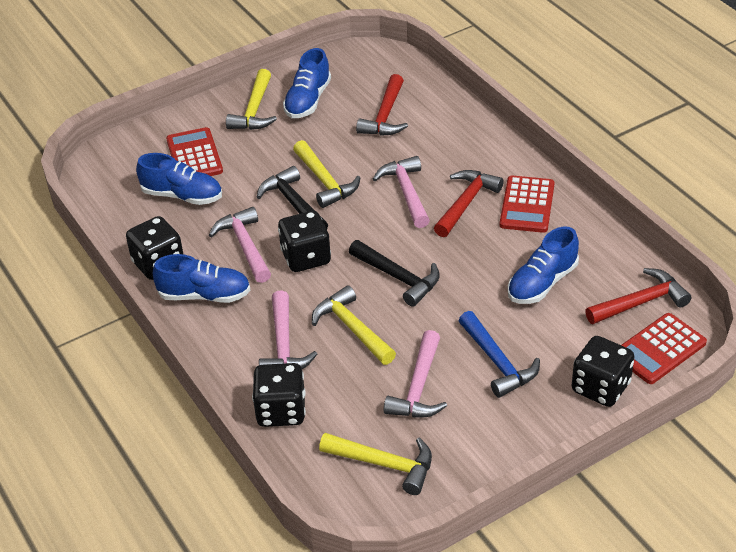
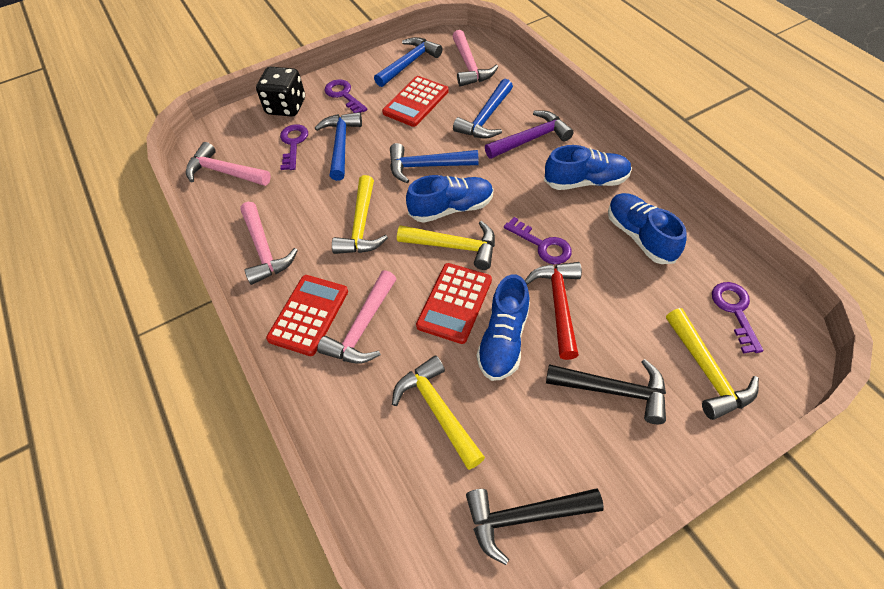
black dice: [126,216,183,280] [252,363,306,427] [278,211,331,272] [572,336,635,407] = 4 -> [256,67,305,117] = 1
blue hammer: [459,311,540,398] = 1 -> [315,112,362,181] [374,37,442,87] [390,143,479,183] [453,79,513,138] = 4
purple hammer: none = 0 -> [485,111,574,159] = 1
purple key: none = 0 -> [280,124,308,170] [325,79,368,113] [504,217,572,264] [712,282,763,353] = 4
red hammer: [356,74,408,136] [434,170,504,237] [585,268,692,324] = 3 -> [525,262,582,360] = 1

